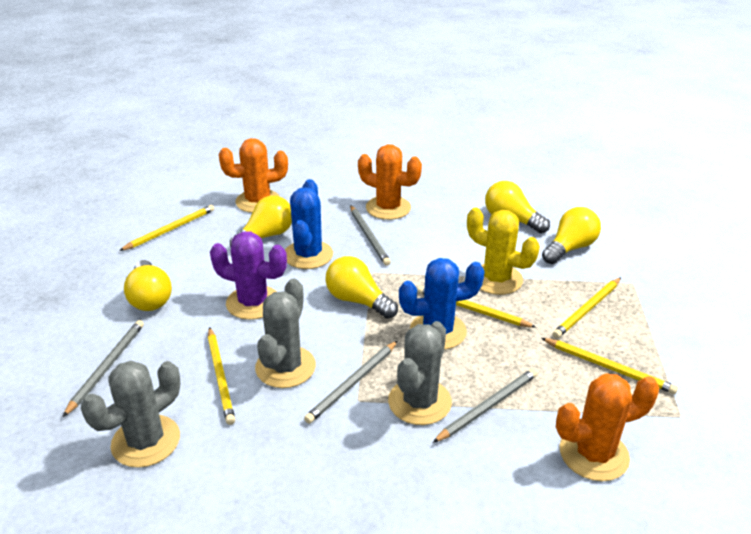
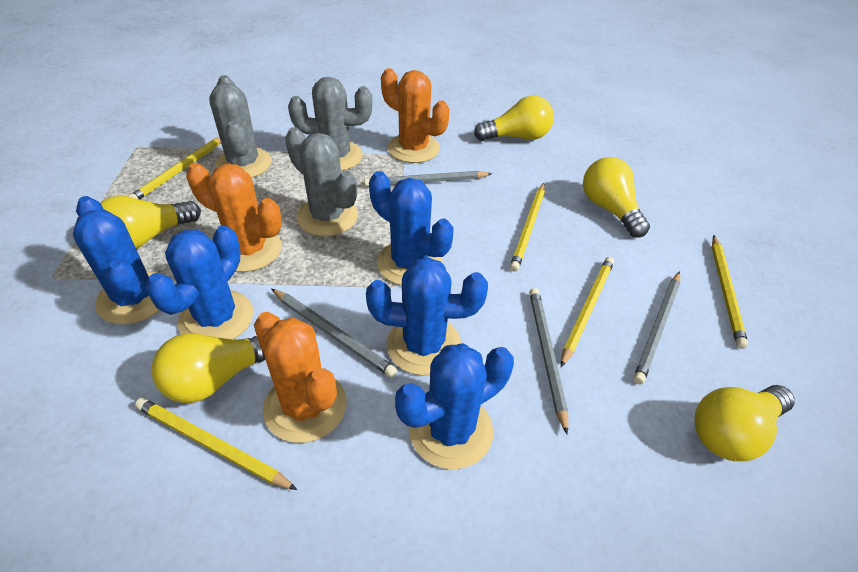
blue cactus: [285,179,333,269] [399,258,485,350] = 2 -> [73,196,160,324] [145,226,253,339] [366,257,488,375] [369,171,454,285] [395,343,514,470] = 5
purple cactus: [210,231,287,320] = 1 -> none = 0
yellow cactus: [467,207,540,295] = 1 -> none = 0

